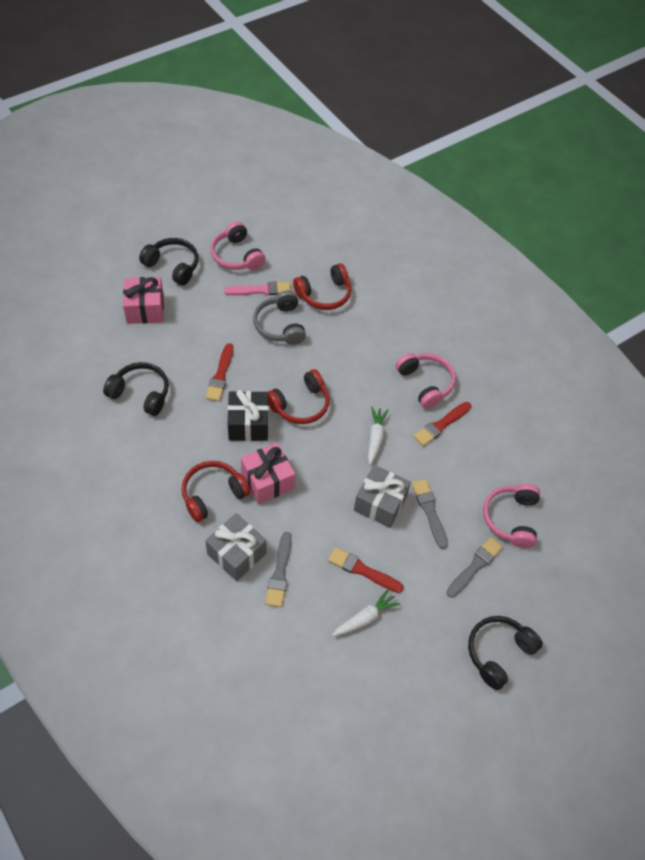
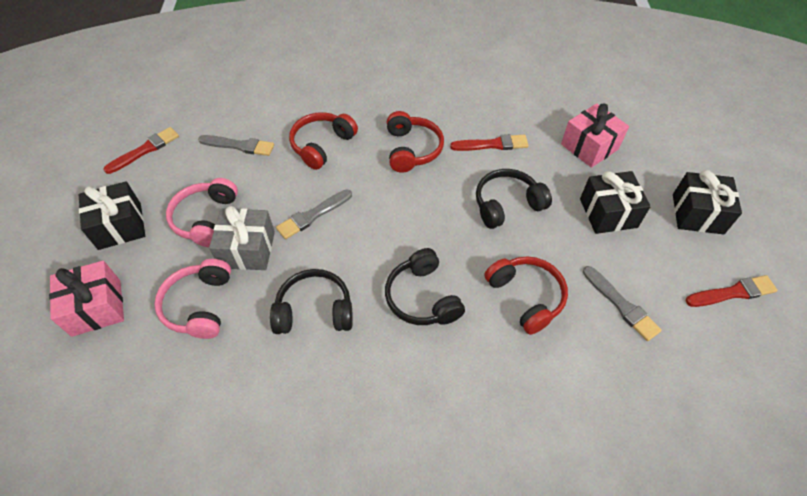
black gift: [228,390,268,441] = 1 -> [79,181,145,250] [580,171,651,234] [673,170,742,234] = 3
grey gift: [205,513,266,581] [354,465,411,528] = 2 -> [209,206,275,270] = 1
grey headphones: [253,290,306,345] = 1 -> none = 0
pink brush: [224,282,291,295] = 1 -> none = 0
pink headphones: [211,221,266,270] [396,353,456,409] [483,484,540,548] = 3 -> [154,259,231,339] [166,178,238,247] = 2
white carrot: [332,589,400,636] [368,407,389,465] = 2 -> none = 0

